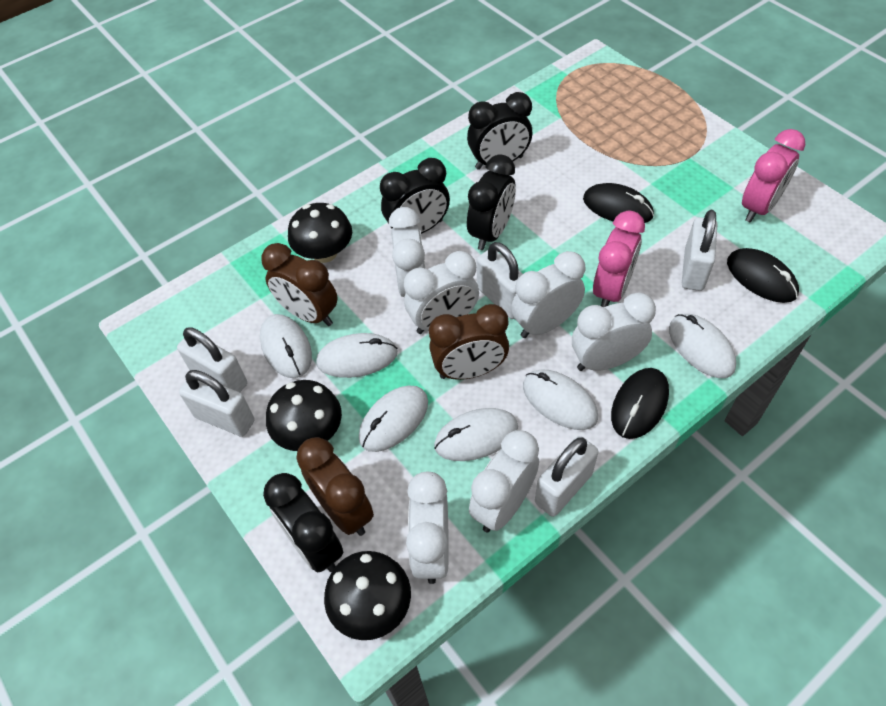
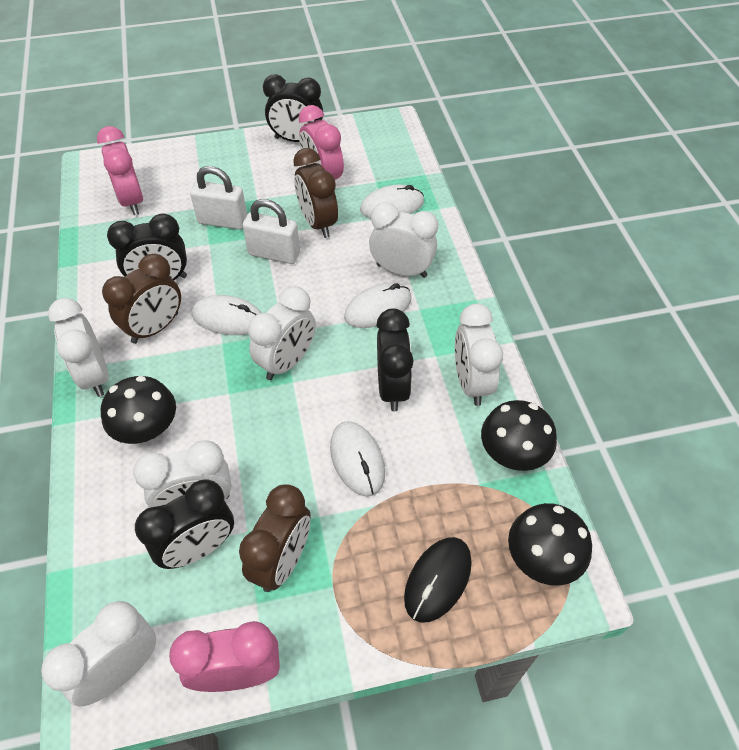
black mouse: [583,183,654,223] [611,368,669,439] [727,248,799,303] = 3 -> [404,537,472,623] = 1
pink clock: [593,211,645,307] [742,129,805,223] = 2 -> [97,126,143,215] [169,621,280,692] [299,105,344,180] = 3
white mouse: [260,314,312,378] [316,333,398,378] [359,386,428,452] [434,408,518,461] [523,369,598,430] [669,314,736,378] = 6 -> [192,295,261,335] [330,421,385,497] [344,283,411,328] [360,184,424,218] = 4
white padlock: [177,327,247,392] [179,370,255,437] [477,242,523,319] [535,436,598,517] [682,210,717,291] = 5 -> [190,166,247,230] [243,199,300,264] = 2

